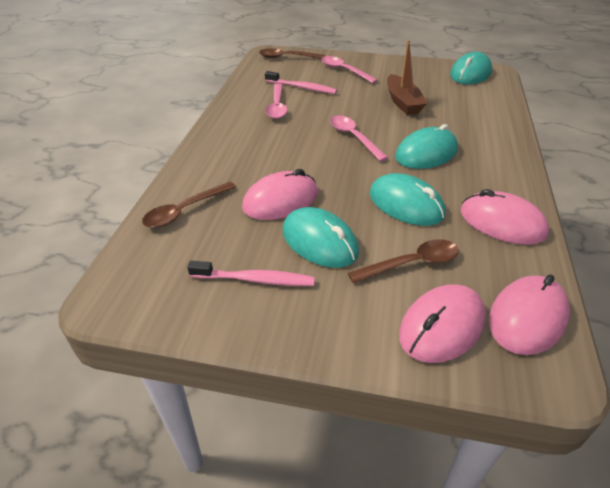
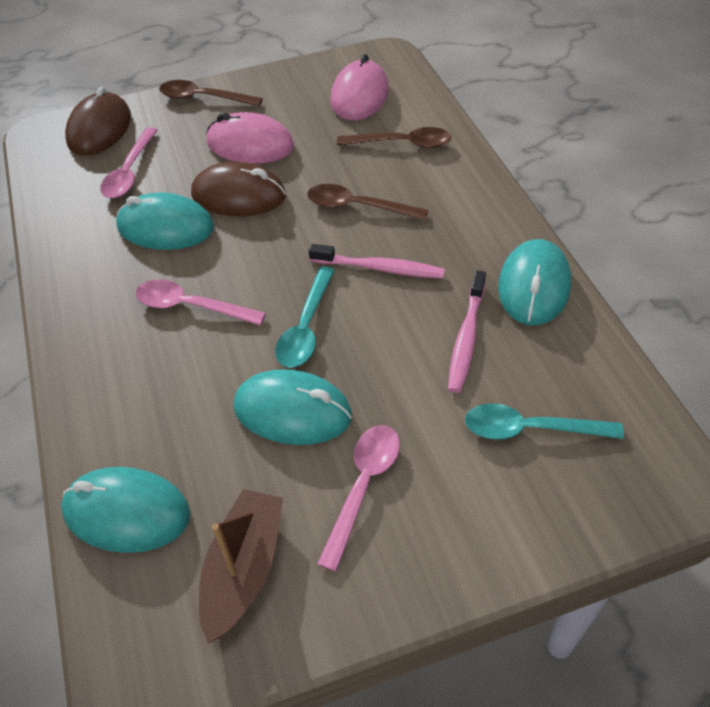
brown mouse: none = 0 -> [65,87,131,156] [191,162,286,216] = 2
pink mouse: [242,169,318,220] [399,284,486,363] [461,189,549,245] [489,274,570,355] = 4 -> [206,112,294,164] [331,54,389,120] = 2
turquoise spoon: none = 0 -> [275,267,335,367] [465,403,624,440] = 2

